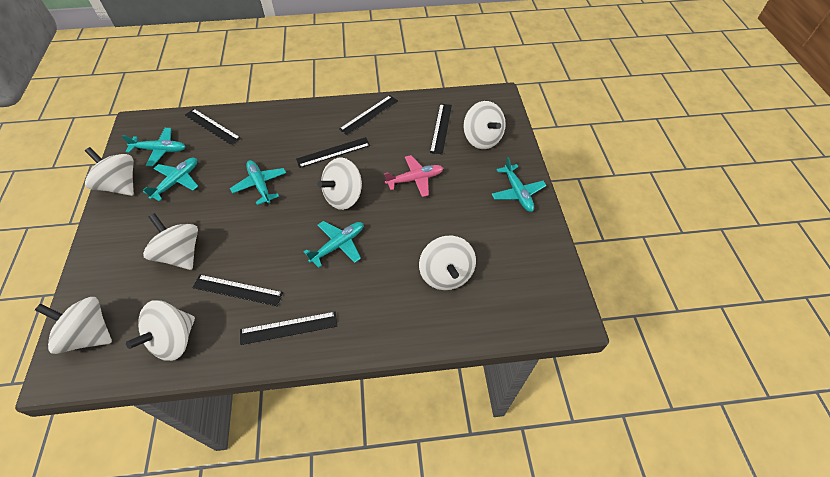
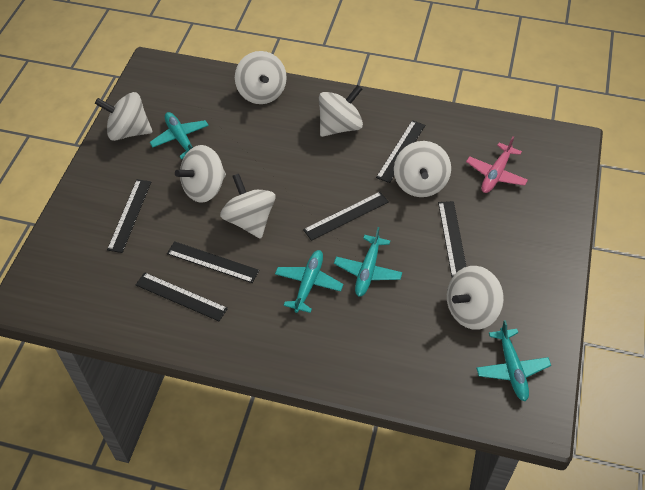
turquoise plane: [122,128,186,166] [143,158,198,201] [230,160,286,205] [304,221,363,268] [492,157,547,212] = 5 -> [150,112,209,159] [275,250,343,313] [334,227,402,296] [476,320,551,401] = 4

